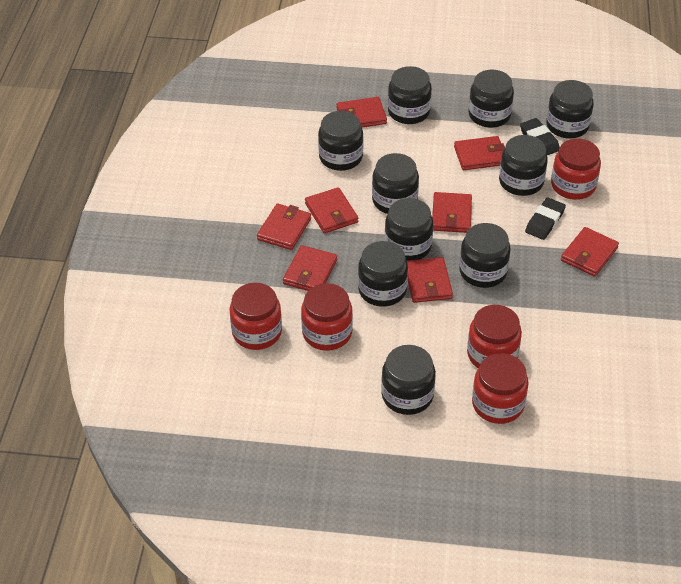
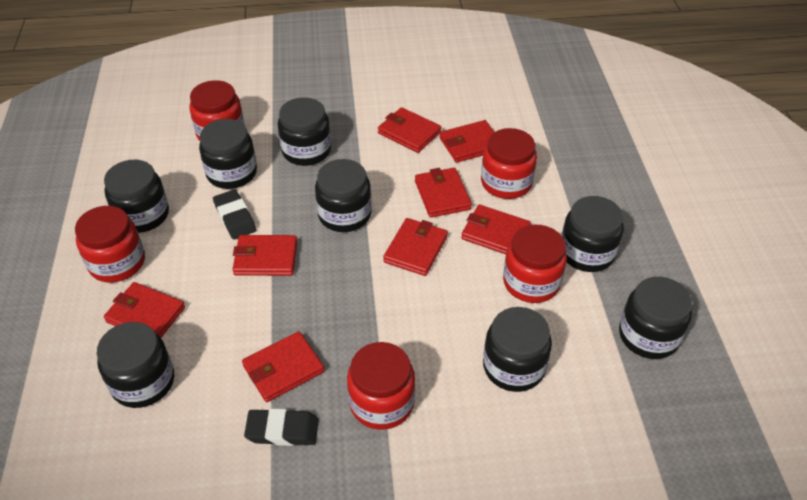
black jar: [318,111,363,171] [358,241,408,307] [372,153,419,214] [381,345,436,415] [385,198,433,261] [388,66,432,124] [459,223,511,288] [468,70,514,128] [499,135,548,196] [546,80,594,139] = 10 -> [97,322,174,408] [104,160,169,233] [199,119,257,189] [278,97,331,166] [315,159,372,232] [483,307,552,392] [561,196,624,272] [619,277,692,359] = 8

